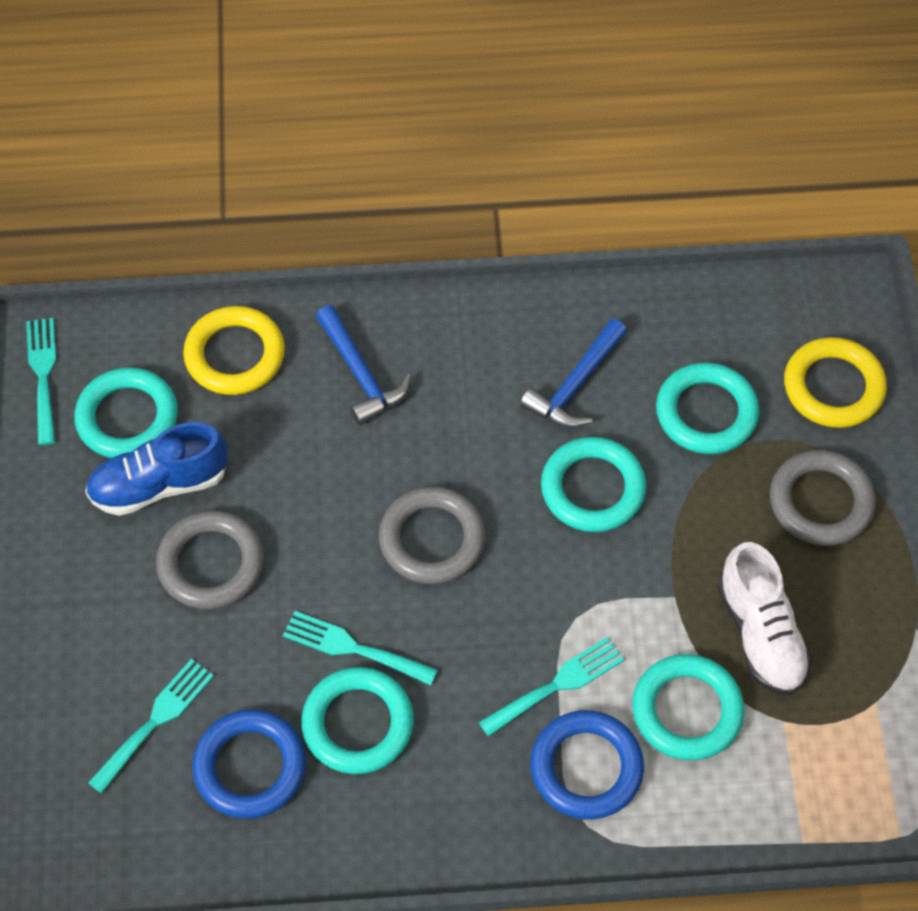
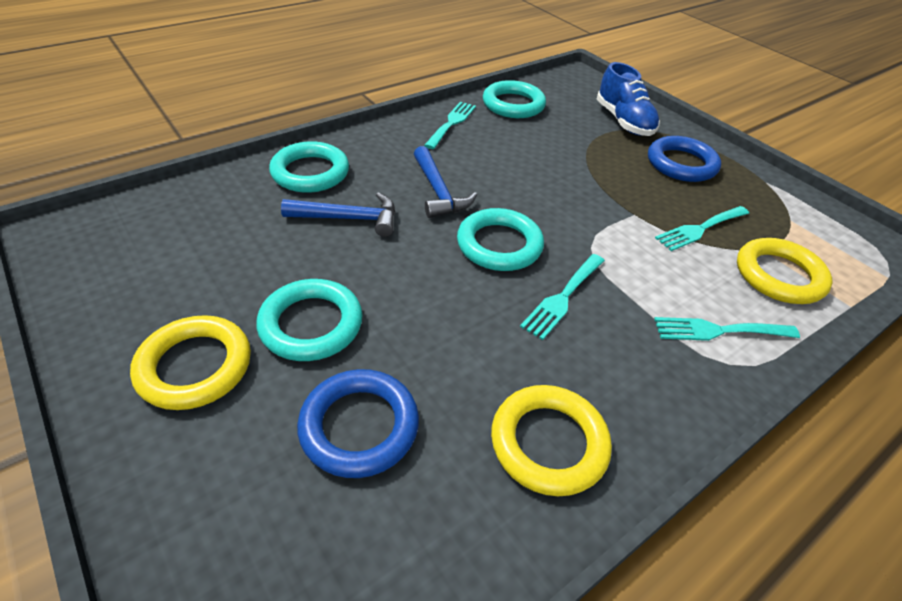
grey ring: [156,510,264,609] [379,486,486,584] [770,450,876,546] = 3 -> none = 0
turquoise ring: [74,367,178,458] [301,667,414,774] [541,437,646,532] [632,654,745,760] [656,363,759,454] = 5 -> [257,279,363,361] [269,141,349,193] [457,208,544,271] [483,80,546,118] = 4
white shoe: [718,542,812,695] = 1 -> none = 0
yellow ring: [183,306,285,395] [784,337,887,428] = 2 -> [130,315,251,410] [491,385,612,496] [737,238,833,304] = 3

